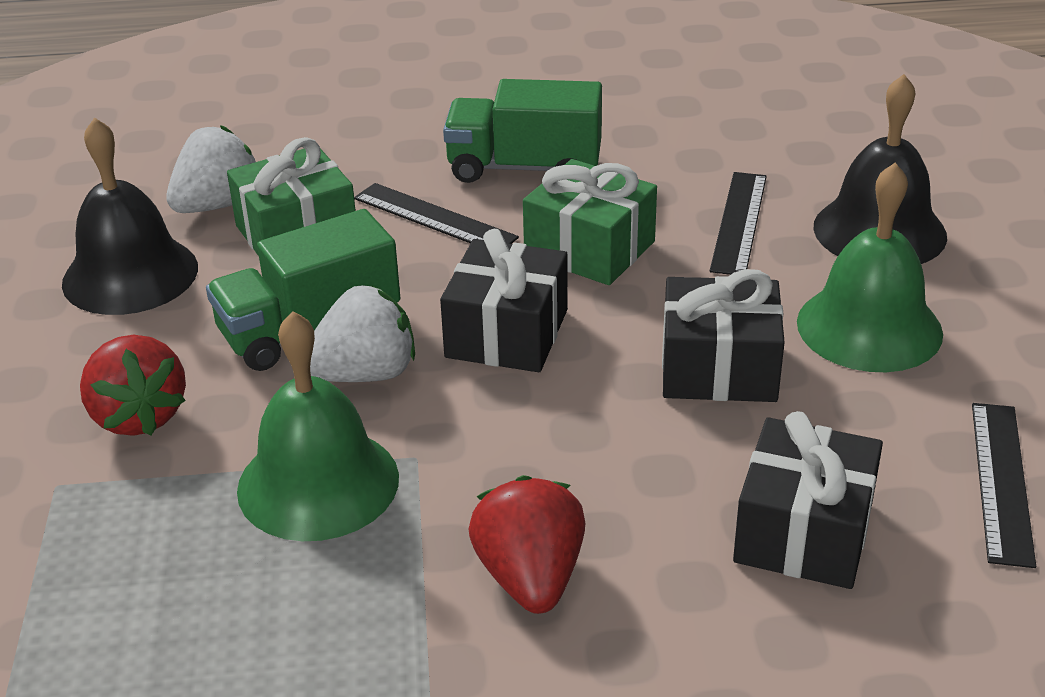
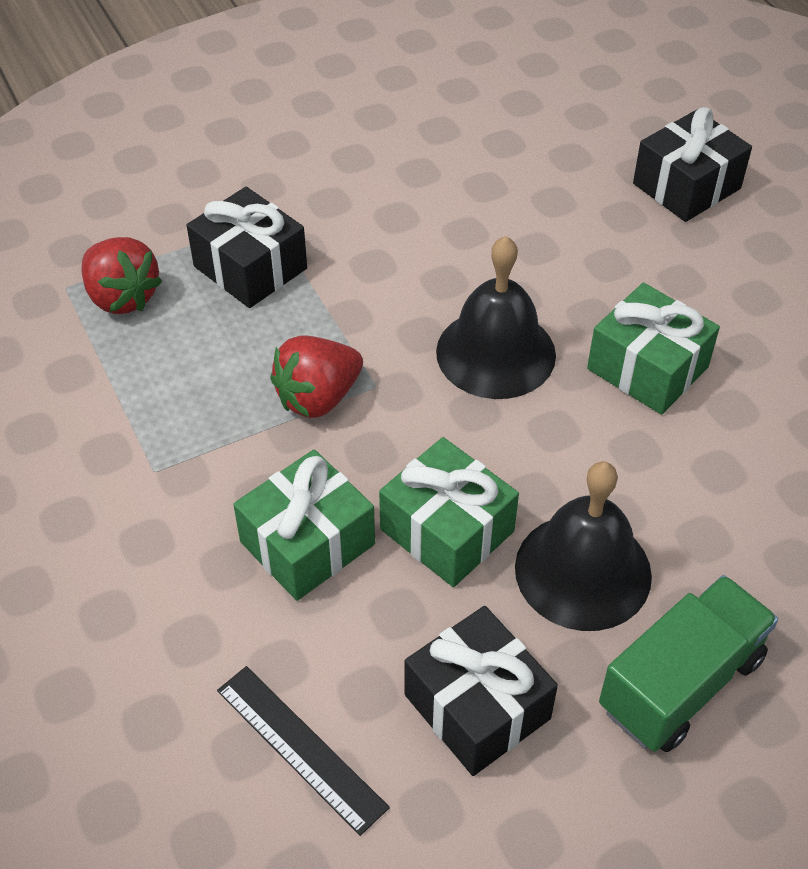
black ruler: [354,183,519,244] [710,172,767,275] [972,403,1036,568] = 3 -> [217,666,390,836] = 1
green bell: [237,311,399,541] [797,163,943,372] = 2 -> none = 0
green gift: [227,137,356,256] [523,159,657,285] = 2 -> [233,450,375,601] [379,437,519,587] [587,283,720,414] = 3
green truck: [206,209,400,371] [443,79,602,183] = 2 -> [599,575,778,752] = 1
white strawberry: [166,125,256,213] [310,285,415,382] = 2 -> none = 0

